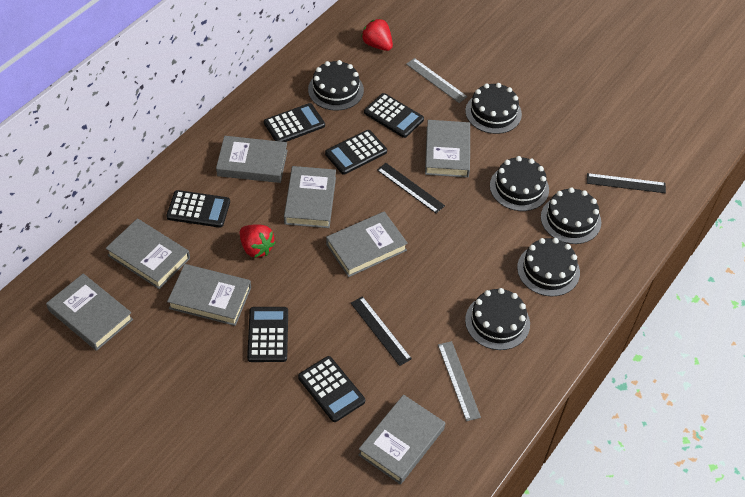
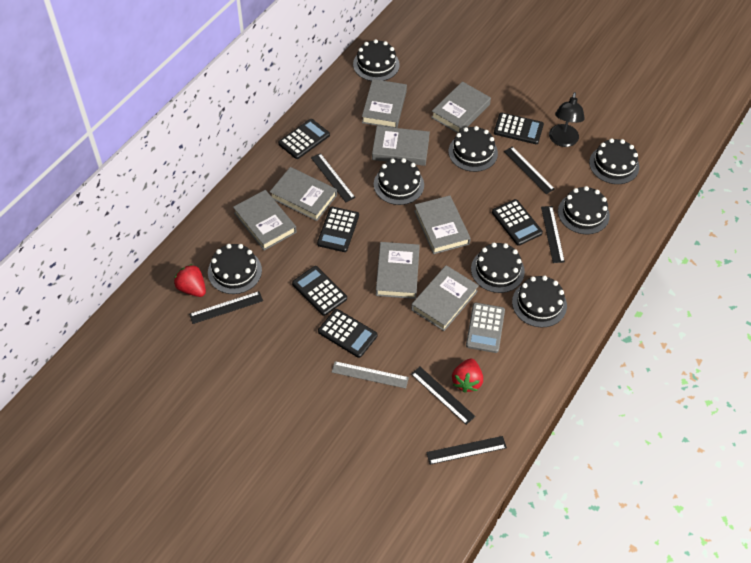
black cake: [308,60,364,110] [465,83,522,134] [465,288,530,350] [490,156,549,211] [517,238,580,296] [541,187,601,244] = 6 -> [208,244,262,294] [353,39,400,81] [374,158,424,205] [448,126,498,172] [471,243,525,293] [512,276,567,327] [558,186,610,234] [589,138,639,184] = 8
black lamp: none = 0 -> [549,92,585,147] = 1
black ruler: [351,296,412,366] [377,163,445,213] [587,173,666,193] = 3 -> [189,291,263,324] [311,153,355,202] [411,367,475,425] [426,436,507,465] [504,146,555,194] [541,206,565,263] = 6
grey calculator: none = 0 -> [466,303,505,353] = 1
grey ruler: [406,58,468,103] [438,341,481,421] = 2 -> [332,361,409,389] = 1

